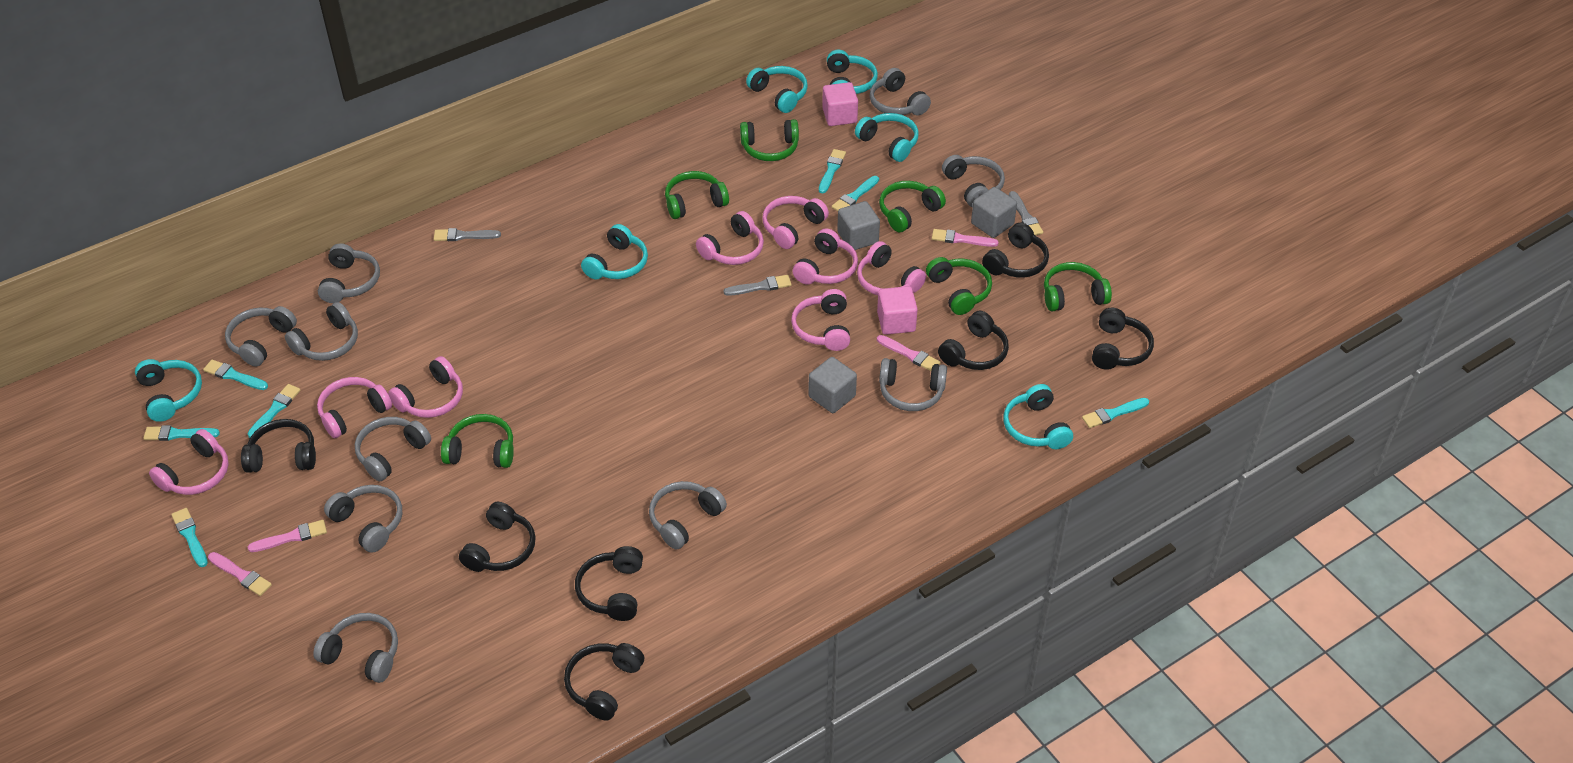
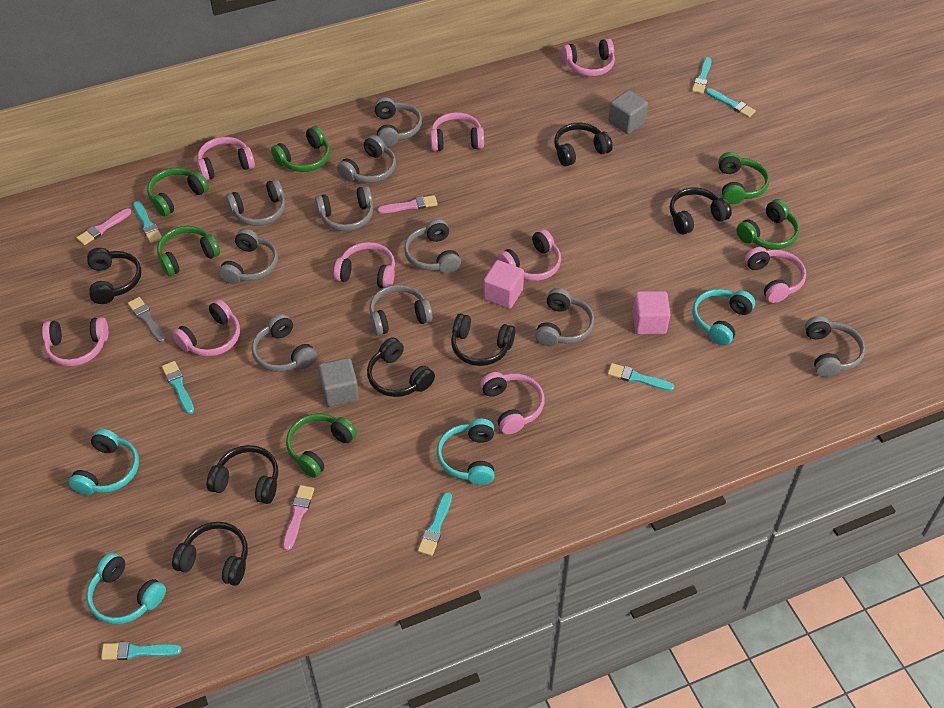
grey brush: [434,228,501,241] [723,275,792,296] [1009,191,1043,236] = 3 -> [128,297,166,343] = 1
grey cube: [808,357,857,413] [837,201,880,250] [971,187,1017,238] = 3 -> [318,358,359,407] [608,90,648,134] = 2
pink brush: [208,552,272,596] [248,520,327,552] [877,335,941,371] [932,229,999,247] = 4 -> [77,208,131,245] [283,485,314,551] [377,195,438,213] = 3
pink headphones: [149,429,229,495] [317,377,392,438] [388,356,463,418] [696,211,764,265] [762,196,829,249] [791,289,850,351] [793,228,858,284] [857,241,926,295] = 8 -> [42,317,108,366] [172,299,240,356] [197,137,255,181] [334,242,395,288] [430,112,484,151] [480,372,545,434] [498,229,561,281] [562,39,615,76] [745,247,806,303] = 9
turquoise headphones: [135,359,202,422] [581,224,648,280] [746,66,808,113] [827,50,878,94] [855,113,919,162] [1003,384,1073,449] = 6 -> [69,429,139,495] [86,553,166,624] [436,419,495,485] [692,289,755,346] = 4

